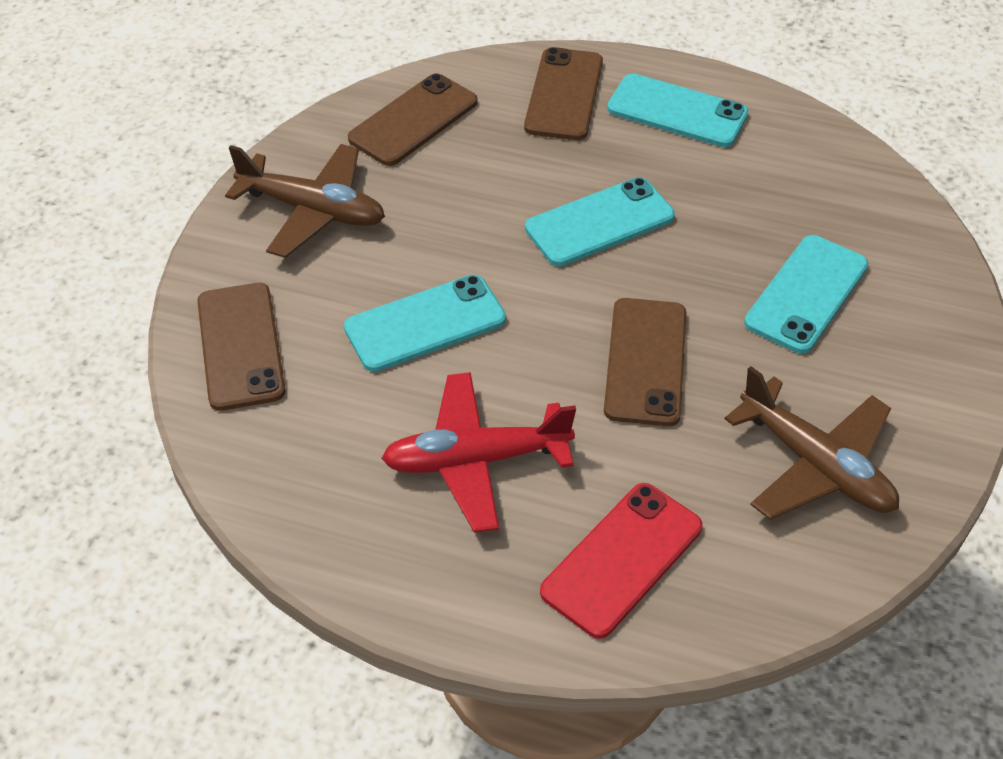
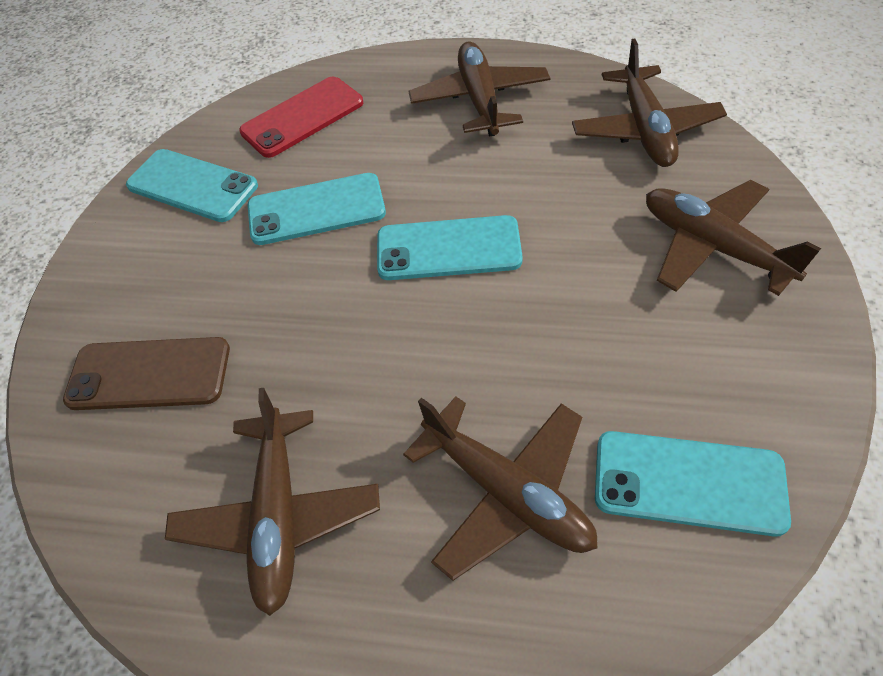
brown phone: [197,283,285,411] [348,73,478,166] [524,47,603,140] [604,298,686,426] = 4 -> [63,337,230,410] = 1
brown plane: [225,144,385,258] [725,366,899,520] = 2 -> [165,388,380,616] [403,397,598,581] [408,42,550,137] [572,38,727,167] [646,180,821,296] = 5
red plane: [381,372,576,533] = 1 -> none = 0

